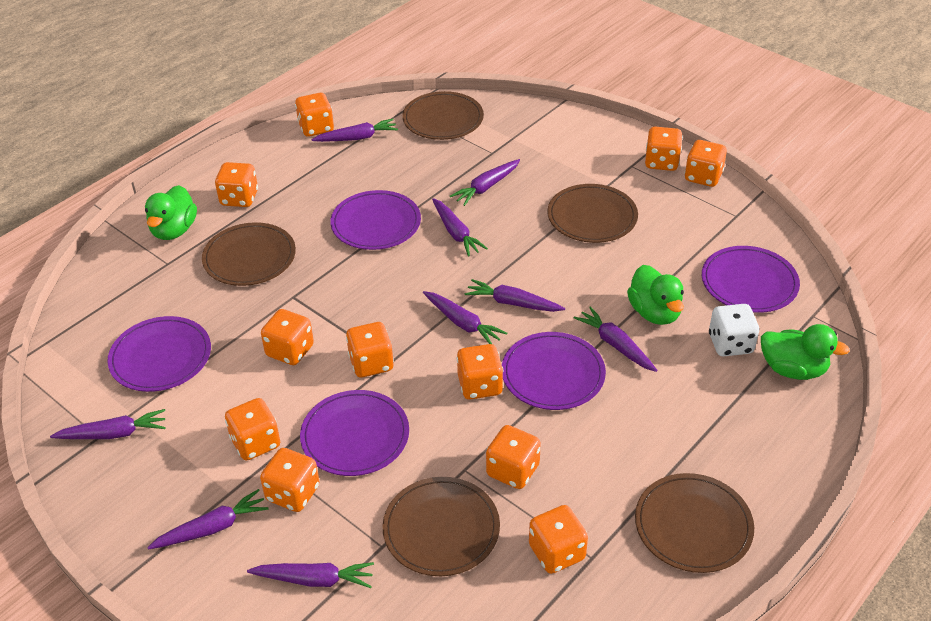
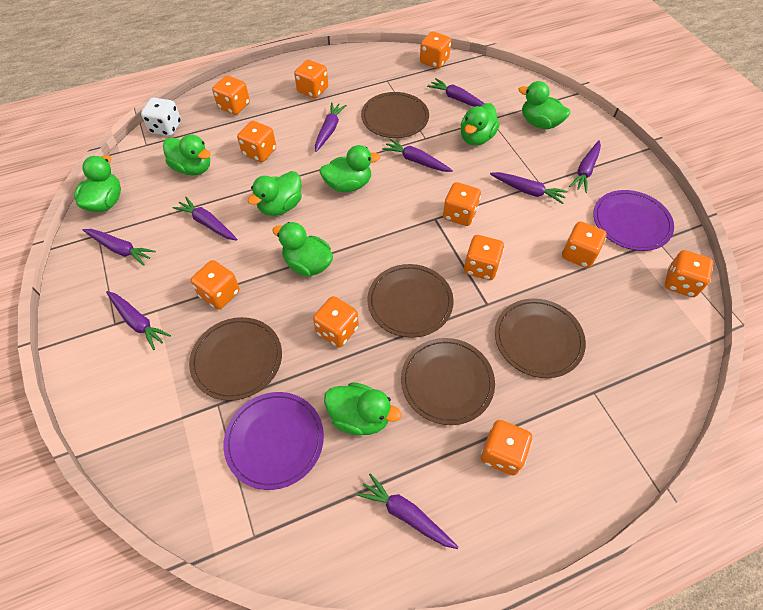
green duck: [145,185,197,240] [627,265,684,325] [761,324,850,380] = 3 -> [74,155,121,212] [163,134,211,175] [248,171,302,216] [272,222,333,276] [320,145,380,192] [324,382,401,435] [461,103,500,146] [518,81,570,129] = 8
purple plate: [107,316,211,392] [300,390,409,476] [330,190,421,250] [502,332,606,410] [702,246,800,313] = 5 -> [224,392,324,490] [593,190,674,251] = 2

